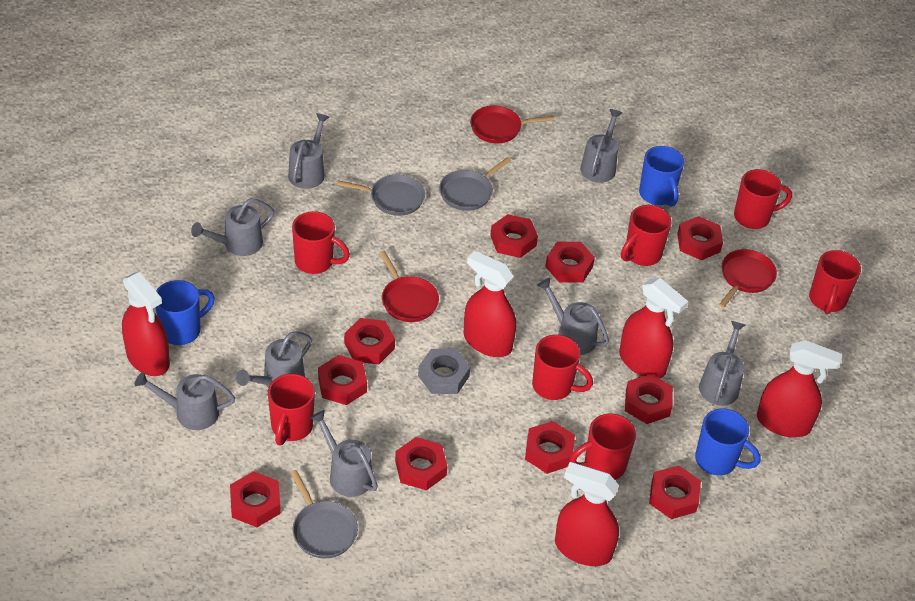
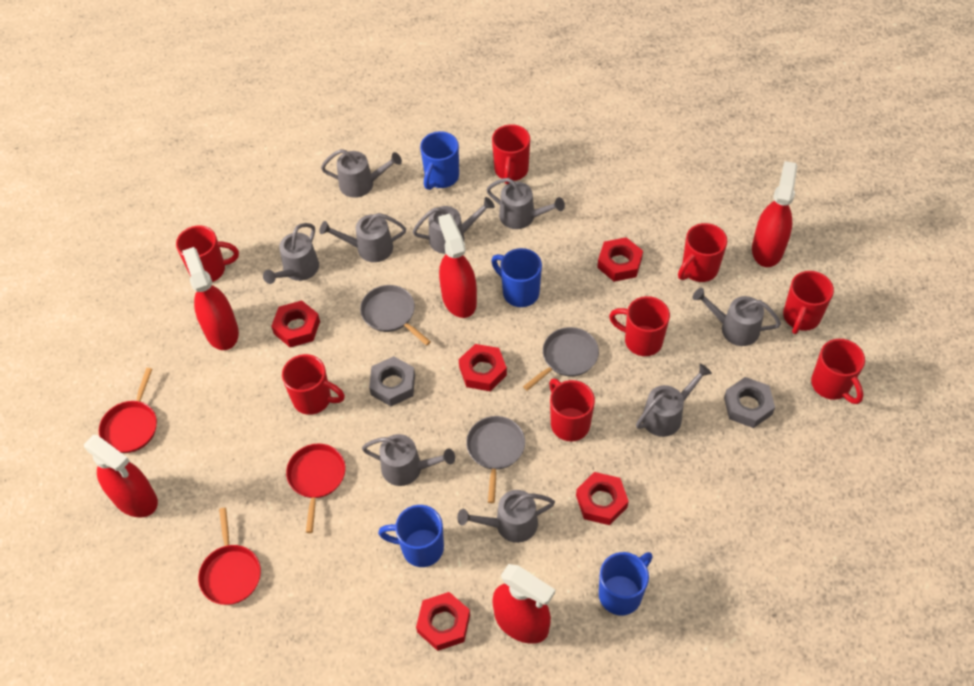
blue mug: [155,280,215,345] [639,146,684,207] [695,409,761,476] = 3 -> [378,505,444,567] [420,131,459,190] [491,248,542,307] [599,552,653,615] = 4
grey nut: [418,349,470,394] = 1 -> [369,356,415,406] [724,377,775,428] = 2
grey watering can: [134,372,235,430] [191,199,275,256] [236,331,312,388] [288,113,329,189] [310,410,378,497] [537,278,609,355] [580,109,622,183] [699,321,745,406] = 8 -> [263,223,319,284] [320,213,406,262] [321,149,402,198] [362,434,455,486] [413,197,495,254] [457,490,555,543] [486,178,565,229] [636,363,712,437] [692,288,781,346] = 9
red mug: [268,374,315,445] [292,211,350,274] [532,335,593,400] [570,414,636,480] [621,205,672,266] [734,169,792,229] [809,250,861,314] = 7 -> [176,226,239,282] [282,354,345,415] [492,124,530,184] [549,378,595,441] [609,296,670,356] [678,223,727,282] [783,271,834,334] [811,339,865,404] = 8
red nut: [230,471,281,527] [318,355,367,405] [344,318,395,364] [395,437,448,490] [490,214,538,258] [525,421,575,474] [545,242,595,283] [625,374,673,424] [649,465,701,519] [677,216,723,260] = 10 -> [271,300,320,347] [416,592,470,651] [459,344,507,391] [576,472,629,525] [597,237,643,282] = 5

